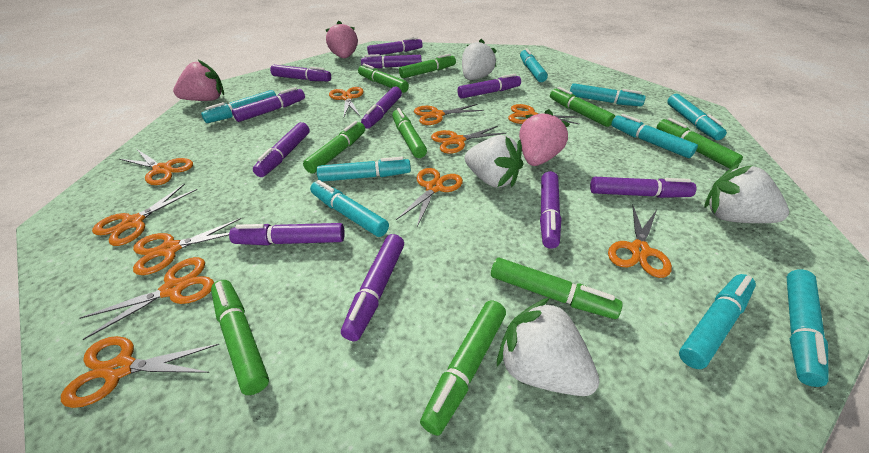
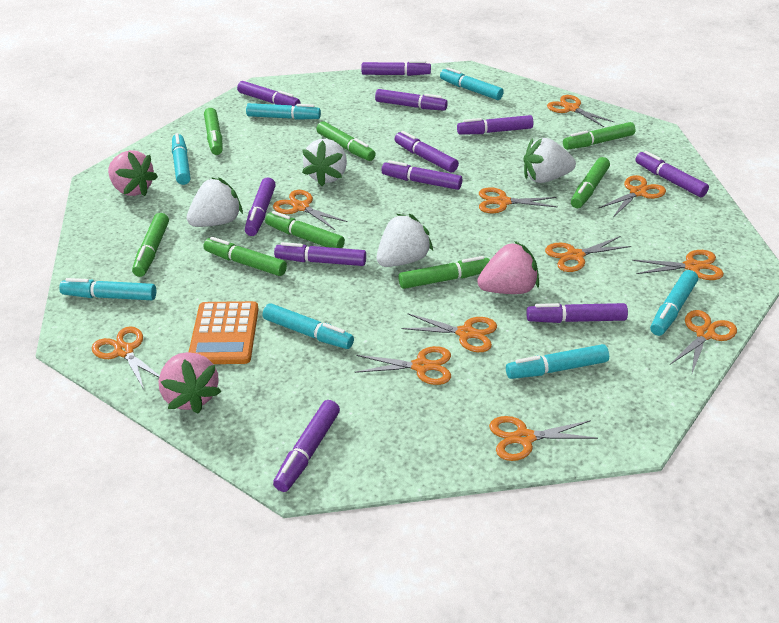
green marker: [211,280,269,395] [303,121,365,174] [358,63,409,93] [392,108,427,158] [399,54,456,78] [420,300,506,436] [491,258,623,319] [550,87,615,127] [656,118,743,169] = 9 -> [132,213,169,277] [203,237,287,276] [204,108,223,155] [265,211,345,248] [316,121,375,161] [398,256,490,289] [563,122,636,150] [571,157,610,208] = 8
orange calculator: none = 0 -> [189,301,259,364] = 1
turquoise marker: [201,90,276,123] [310,180,389,237] [317,157,411,182] [520,48,548,82] [570,83,646,106] [611,114,698,158] [667,94,727,140] [679,274,756,369] [787,269,829,387] = 9 -> [59,278,156,300] [172,133,191,185] [246,103,321,120] [263,303,354,349] [440,67,504,100] [506,344,609,379] [650,270,698,336] = 7

